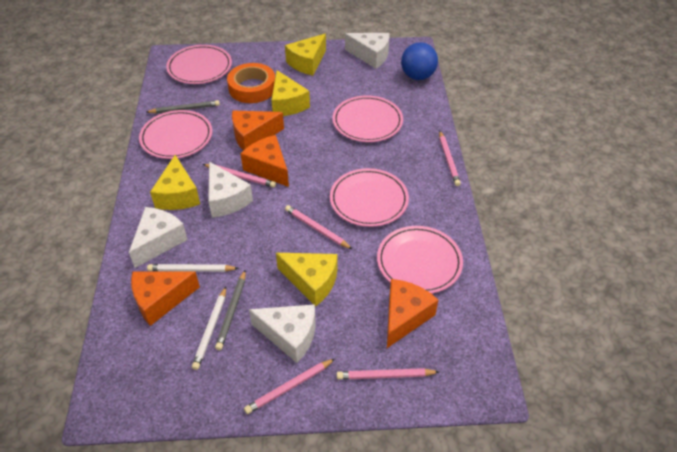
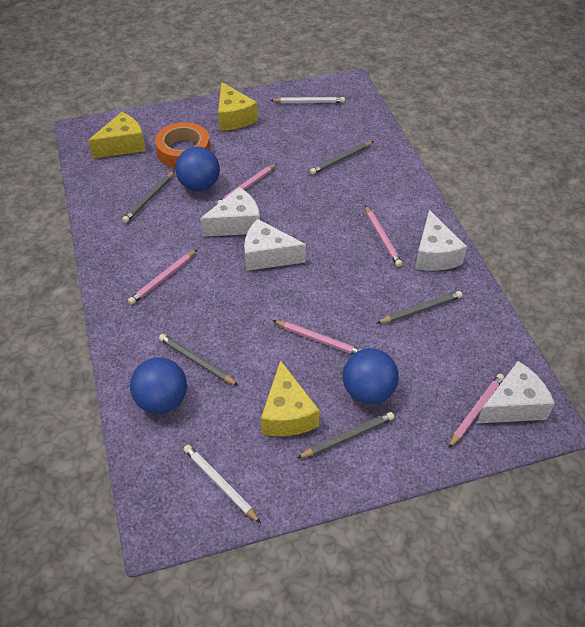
blue ball: [401,42,438,80] = 1 -> [130,357,187,414] [175,147,220,191] [343,348,399,404] = 3
grey pencil: [147,100,220,113] [215,270,246,350] = 2 -> [122,171,175,223] [159,334,239,386] [297,412,394,458] [310,141,374,175] [377,291,462,323] = 5
orange cheese: [131,271,200,326] [232,110,284,151] [241,135,289,187] [387,279,438,348] = 4 -> none = 0
pink plate: [139,110,212,159] [166,45,232,84] [330,168,409,227] [332,95,403,142] [377,226,463,294] = 5 -> none = 0
yellow cheese: [150,155,200,210] [271,70,310,116] [276,253,337,307] [285,34,326,76] = 4 -> [88,112,146,159] [218,82,258,131] [261,360,320,436] = 3

